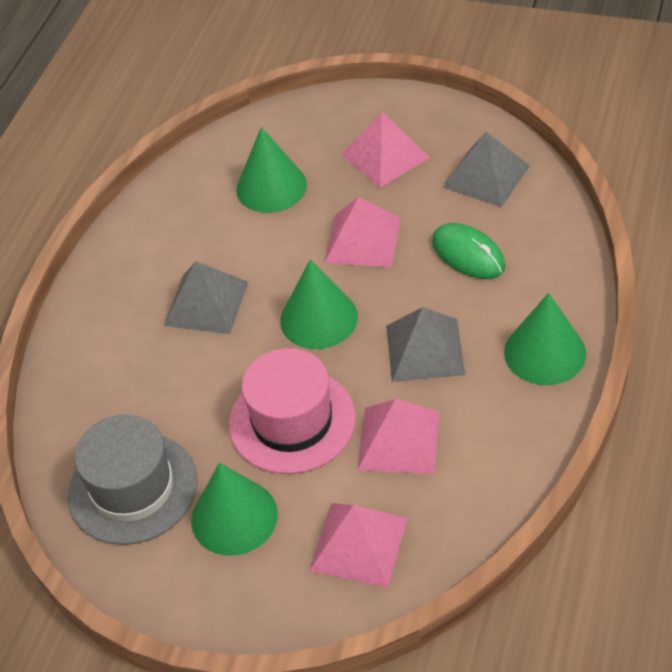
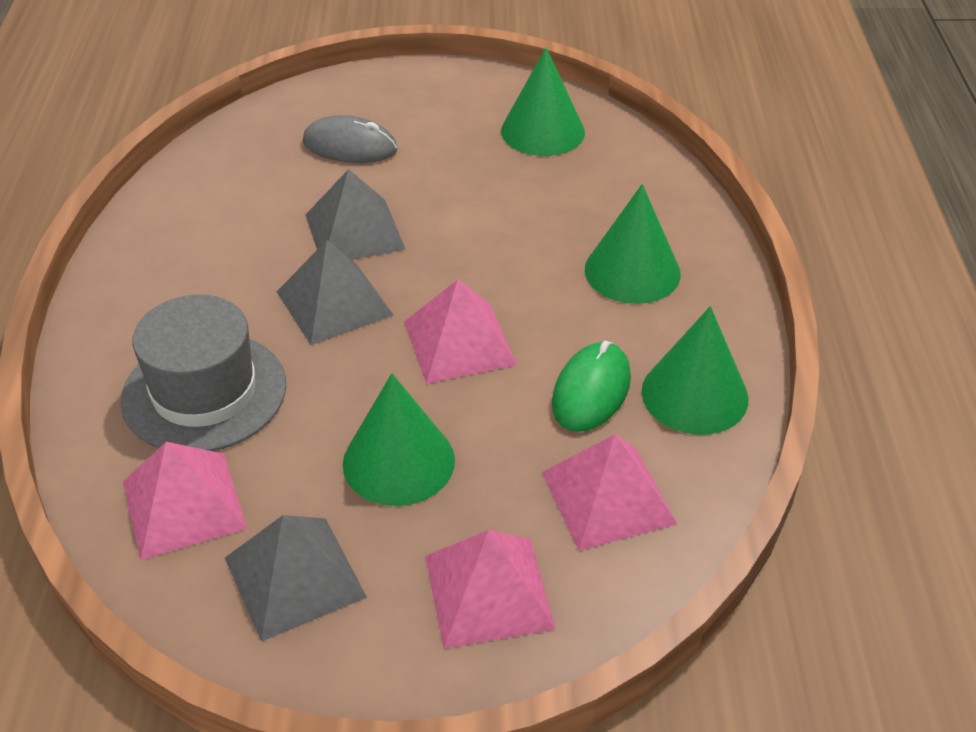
grey mouse: none = 0 -> [303,115,397,163] = 1
pink hat: [229,348,356,474] = 1 -> none = 0

